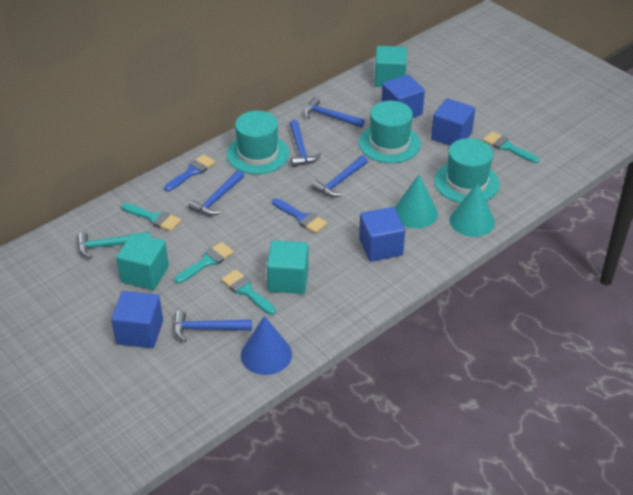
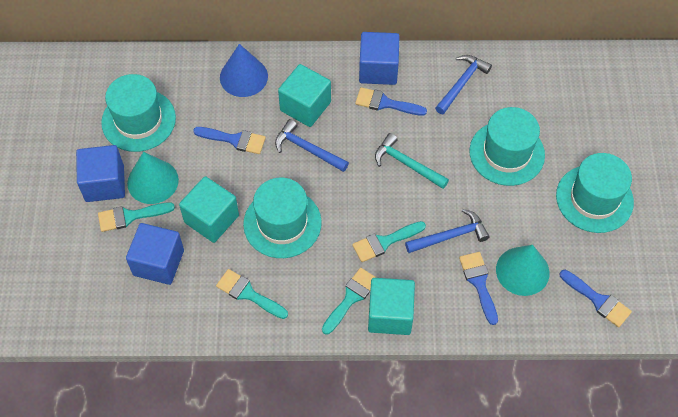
blue brush: [164,154,216,191] [272,198,328,234] = 2 -> [193,127,266,154] [355,87,427,116] [459,252,498,325] [560,270,632,327] = 4
blue cube: [111,291,163,348] [359,207,405,262] [381,75,425,118] [431,98,475,146] = 4 -> [76,145,125,202] [126,223,184,285] [359,32,399,85] = 3
blue hammer: [174,310,252,342] [188,170,244,216] [290,120,321,167] [304,97,365,128] [312,155,368,197] = 5 -> [275,119,349,172] [405,209,490,253] [435,55,492,114] = 3
turquoise hat: [227,111,290,174] [359,101,421,163] [434,138,500,203] = 3 -> [101,74,176,152] [243,178,322,258] [469,107,545,186] [556,153,634,233] = 4

